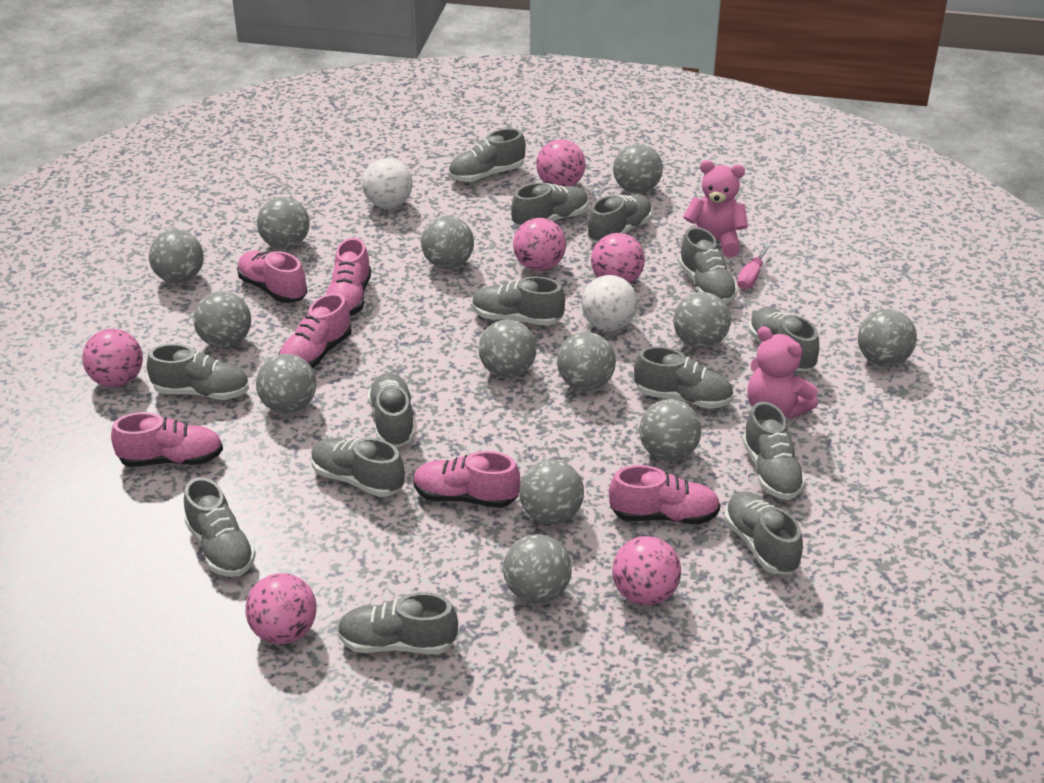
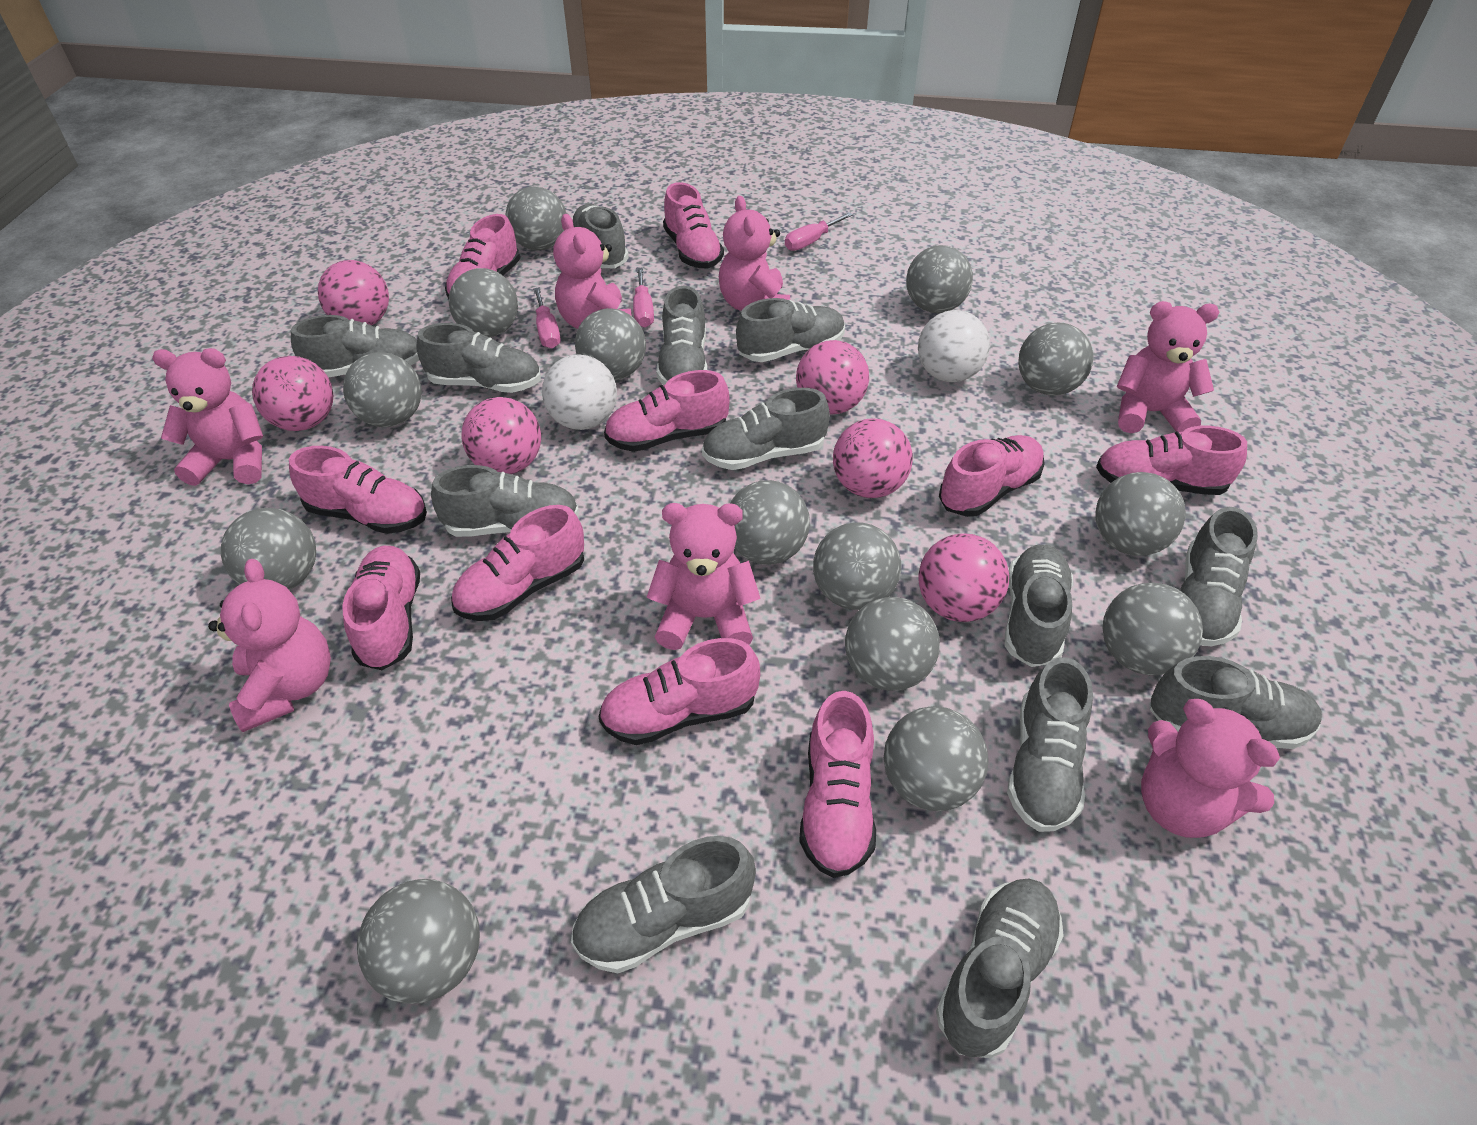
grey ball: [149,229,204,283] [194,291,251,348] [256,354,317,414] [257,197,310,249] [421,216,474,269] [479,320,537,378] [503,534,572,603] [519,459,584,524] [557,332,616,391] [613,144,663,194] [639,399,701,461] [674,292,731,349] [858,309,917,366] = 13 -> [221,508,316,590] [343,352,422,427] [357,879,480,1004] [449,268,518,337] [506,186,566,250] [575,308,646,380] [730,480,810,565] [813,522,901,610] [845,597,940,691] [884,706,988,811] [906,245,973,313] [1018,323,1094,396] [1095,472,1186,556] [1103,583,1203,675] = 14
grey shoe: [147,344,249,400] [184,477,256,577] [311,438,405,497] [338,592,458,654] [368,373,415,448] [449,128,526,182] [472,276,565,326] [511,182,588,227] [587,194,652,243] [634,346,734,409] [679,227,738,304] [724,491,803,574] [742,402,806,500] [749,307,819,371] = 14 -> [291,315,419,377] [417,323,541,393] [431,465,579,537] [571,836,756,973] [572,204,629,268] [656,286,707,385] [702,388,830,470] [736,298,845,362] [936,879,1064,1058] [1005,545,1073,667] [1007,657,1093,832] [1150,656,1322,749] [1180,507,1258,646] = 13
pink screwdriver: [737,244,771,290] = 1 -> [533,287,561,348] [633,267,654,327] [785,212,853,251] = 3
pink shoe: [111,412,223,467] [237,251,307,303] [279,293,351,369] [326,238,371,316] [413,451,520,508] [609,465,720,524] = 6 -> [289,446,427,534] [342,546,420,670] [445,214,520,300] [451,505,584,621] [599,638,760,745] [604,370,730,452] [663,182,724,268] [799,691,876,878] [939,435,1045,517] [1096,426,1247,495] = 10
pink teddy bear: [683,160,748,257] [747,326,818,419] = 2 -> [152,348,263,486] [208,559,331,732] [553,214,632,329] [647,503,761,650] [719,196,790,311] [1117,301,1219,433] [1141,699,1280,838] = 7

